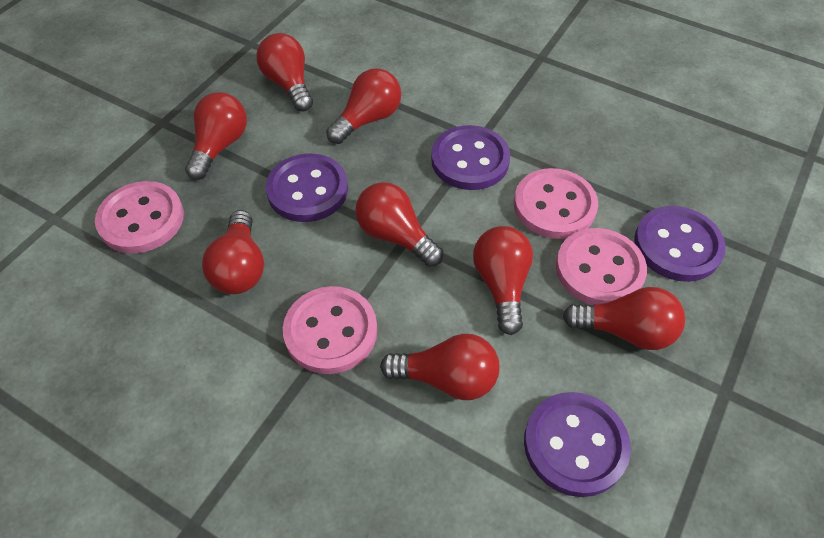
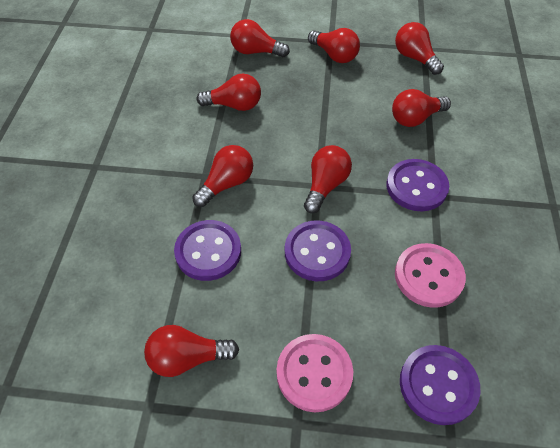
pink button: [95,181,184,254] [283,286,377,374] [514,168,598,239] [556,228,647,305] = 4 -> [277,334,353,412] [395,243,466,308] = 2

